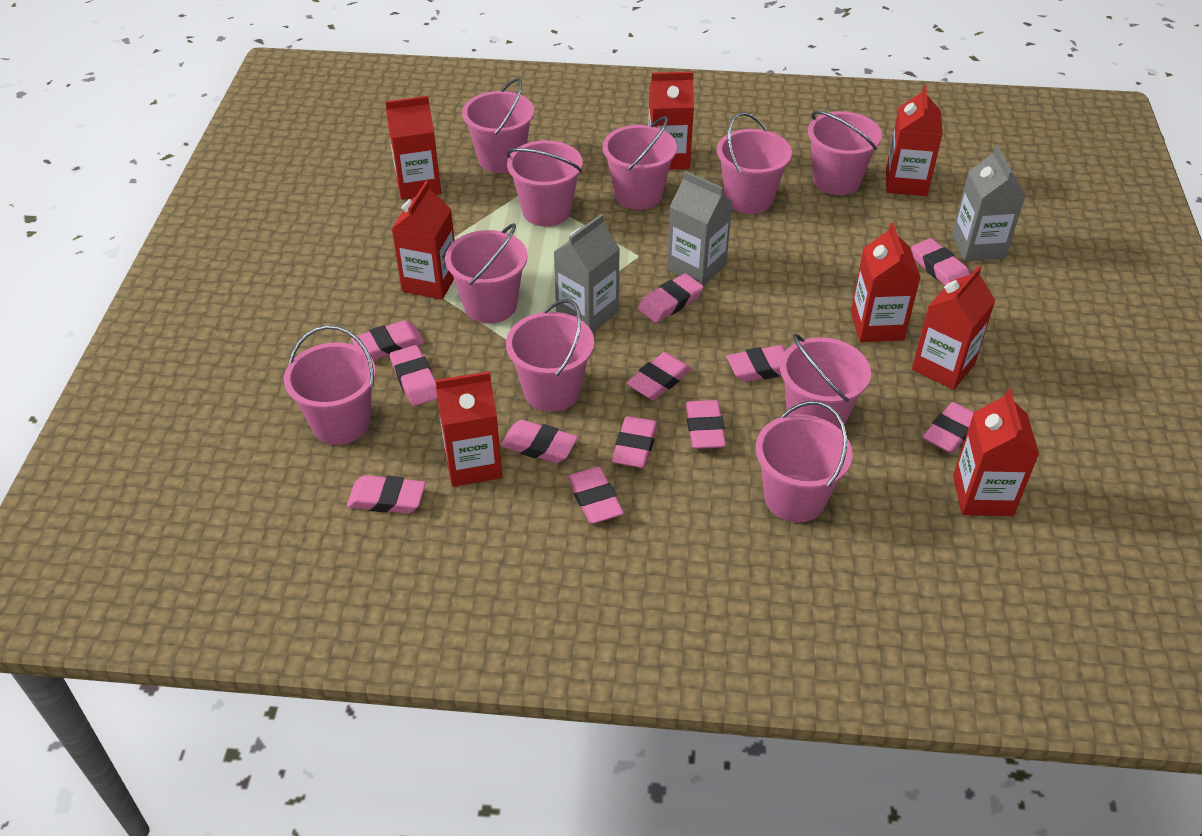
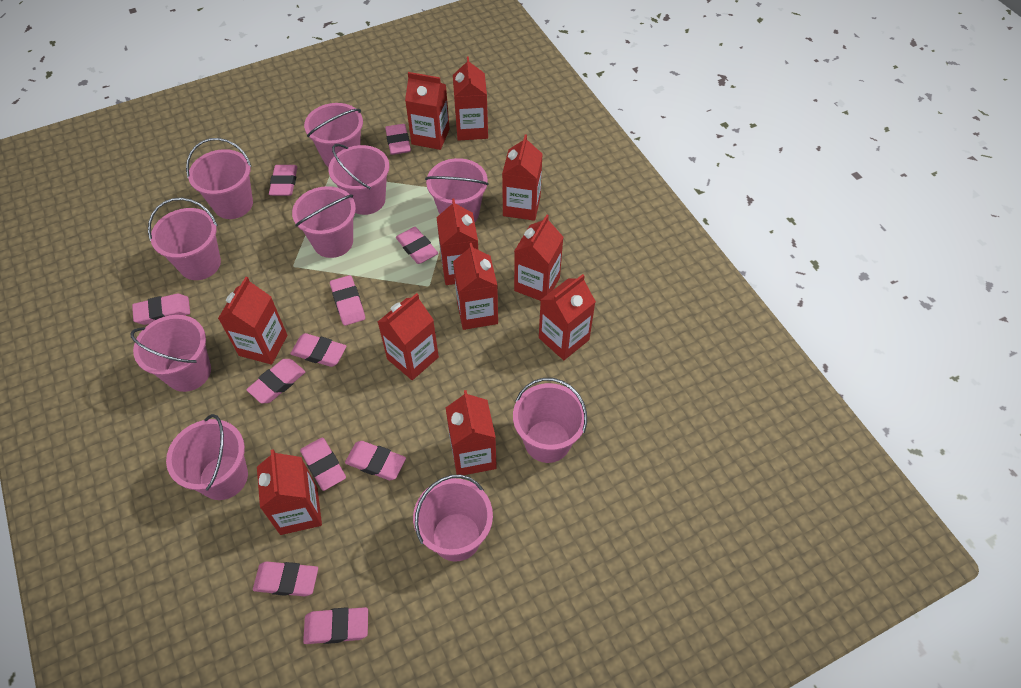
grey carton: [554,214,620,333] [667,171,733,286] [952,146,1026,261] = 3 -> none = 0
pink eraser: [347,475,426,514] [351,320,425,360] [390,345,437,406] [501,420,578,463] [567,467,624,523] [612,416,658,468] [626,352,692,400] [638,273,704,323] [686,400,726,449] [727,345,787,382] [911,238,970,285] [923,402,974,454] = 12 -> [132,294,190,325] [246,359,305,403] [253,561,318,596] [269,165,297,196] [290,333,346,367] [300,438,346,491] [303,607,368,644] [330,275,365,326] [345,441,406,480] [385,124,411,155] [396,227,438,264] = 11
red carton: [385,96,441,200] [392,181,455,300] [436,371,502,487] [648,71,694,170] [851,223,921,342] [886,85,943,196] [912,266,995,390] [953,389,1039,516] = 8 -> [218,277,287,364] [257,449,322,535] [378,293,439,380] [405,72,450,150] [436,199,478,285] [446,390,497,475] [453,57,488,141] [453,243,498,330] [502,134,542,221] [514,214,563,301] [539,274,596,360] = 11

